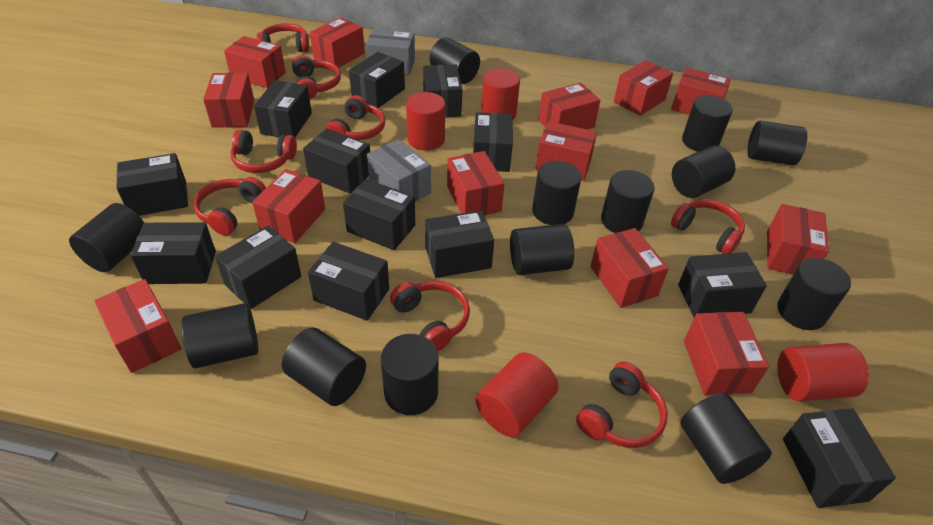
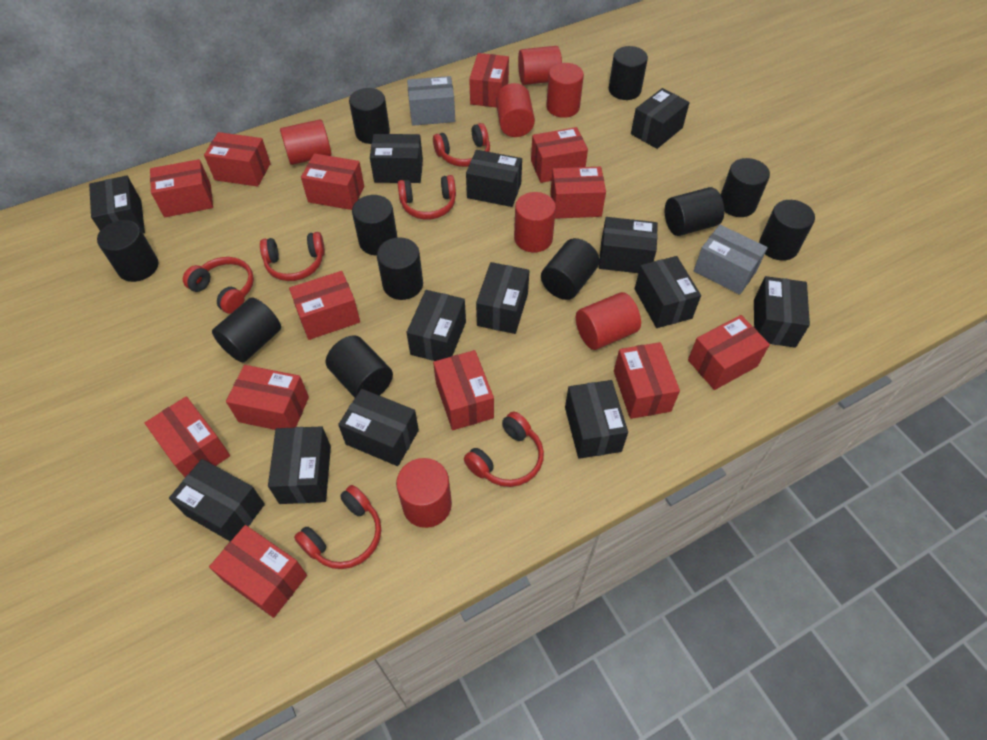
black cylinder: [69,203,144,272] [181,303,258,368] [282,328,366,406] [381,334,439,415] [430,37,480,84] [510,224,574,275] [532,161,581,225] [601,170,655,233] [672,145,735,198] [680,393,772,484] [682,95,733,152] [747,121,807,165] [777,258,851,330] = 13 -> [97,220,158,282] [212,297,281,362] [326,335,393,398] [349,88,390,144] [352,195,398,255] [377,238,423,300] [541,238,600,300] [609,46,648,100] [665,187,725,236] [721,158,770,217] [759,200,815,261] = 11
red cylinder: [406,92,445,151] [476,352,558,437] [481,68,520,120] [777,343,869,401] = 4 -> [280,119,331,165] [396,458,452,528] [496,83,535,137] [514,192,556,253] [518,46,562,85] [547,63,584,118] [576,292,641,350] = 7
red headphones: [194,177,266,235] [231,130,297,173] [257,23,309,52] [292,55,341,99] [325,95,385,140] [390,281,470,351] [576,362,668,448] [671,199,745,254] = 8 -> [183,257,254,314] [260,232,325,281] [294,485,381,569] [398,175,456,220] [433,123,490,167] [464,412,544,487] = 6

